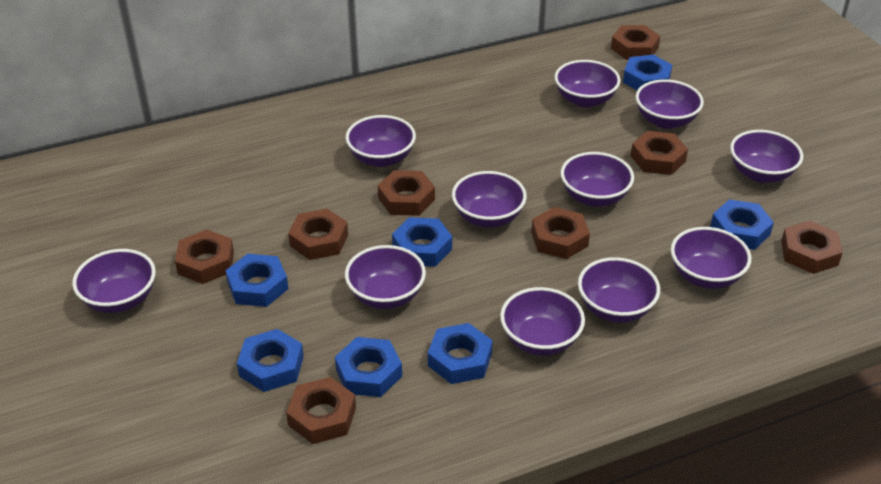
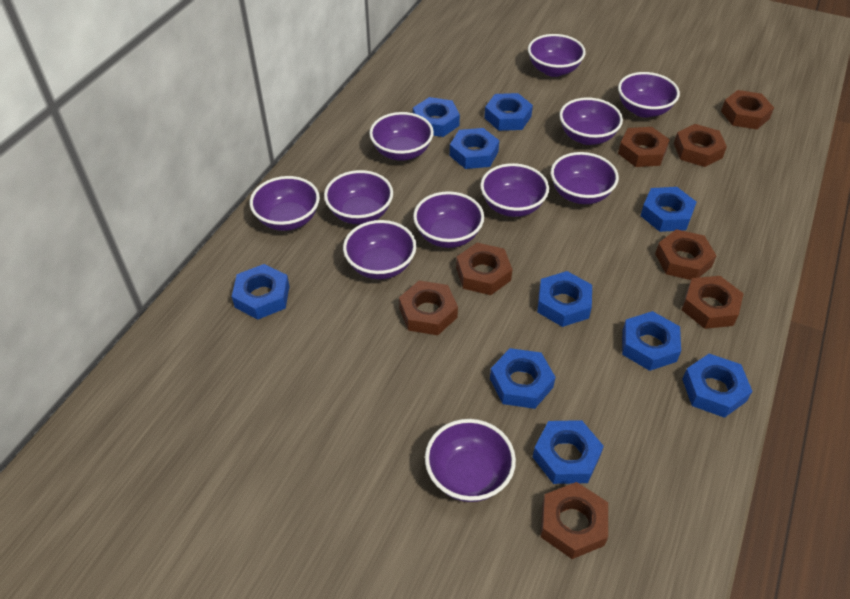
blue nut: [225,254,288,307] [237,329,304,392] [335,337,402,397] [392,217,452,267] [428,323,493,384] [623,55,672,90] [710,199,774,250] = 7 -> [232,264,290,319] [413,97,460,137] [450,128,499,169] [484,93,533,131] [490,348,556,409] [533,420,604,484] [537,271,592,327] [622,311,681,371] [640,187,697,232] [682,354,752,418] = 10

